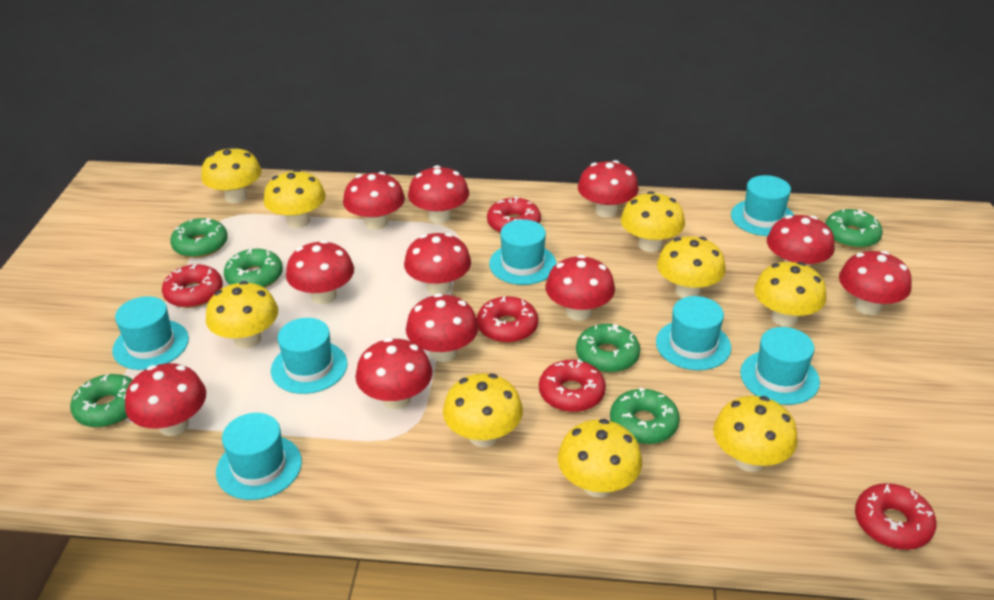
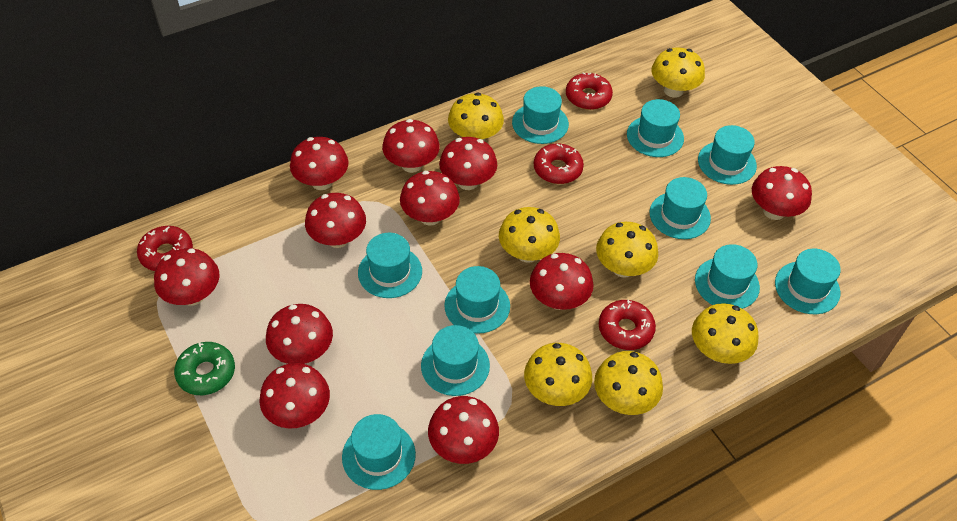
green donut: [70,374,132,428] [170,218,228,258] [224,248,283,288] [576,324,640,373] [610,387,680,444] [825,209,883,249] = 6 -> [174,342,235,395] = 1
red donut: [162,264,223,308] [477,296,538,343] [487,196,541,233] [539,359,606,412] [855,483,936,550] = 5 -> [137,226,193,271] [534,144,584,184] [566,73,613,110] [599,300,656,350] = 4
turquoise hat: [112,296,189,370] [216,413,302,500] [271,318,347,394] [489,219,557,285] [656,296,731,370] [731,175,794,236] [740,327,820,405] = 7 -> [342,414,416,490] [358,233,422,298] [421,325,490,396] [444,266,510,334] [512,86,569,144] [627,99,684,157] [649,177,711,239] [695,244,760,309] [698,125,757,185] [775,249,841,314] = 10
yellow mushroom: [201,146,262,203] [206,281,278,349] [264,169,326,228] [443,373,523,447] [558,419,642,497] [621,191,685,252] [657,236,726,298] [713,396,798,472] [754,262,826,327] = 9 -> [448,93,504,141] [499,207,560,263] [524,343,592,406] [594,351,663,415] [596,222,658,277] [651,48,705,98] [692,303,758,364] = 7

